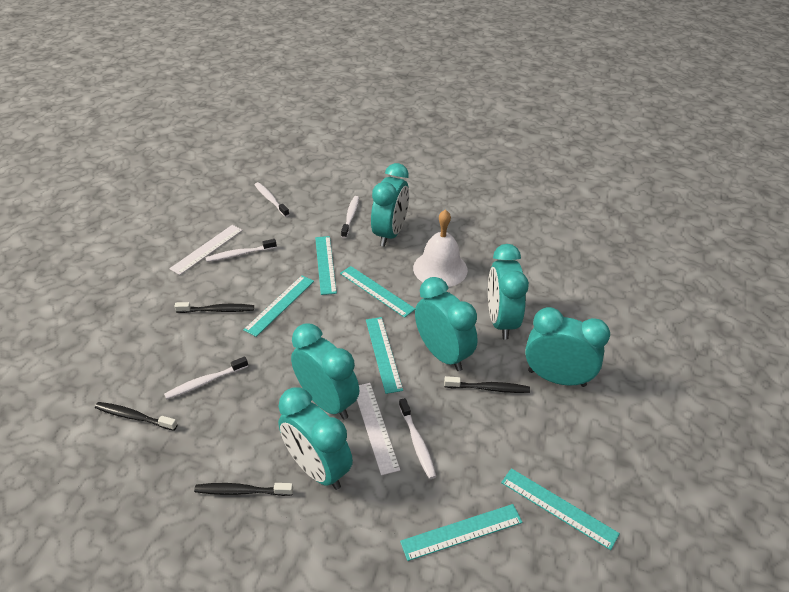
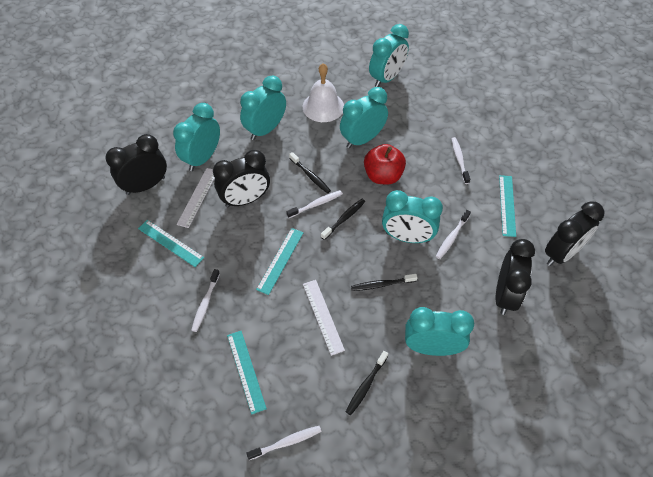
black clock: none = 0 -> [106,134,167,195] [213,150,270,208] [496,239,535,315] [545,201,604,266] = 4
red apple: none = 0 -> [364,144,406,185] = 1
turquoise ruler: [243,275,314,337] [315,236,337,295] [340,266,415,318] [366,317,403,394] [400,504,523,561] [501,468,620,550] = 6 -> [138,220,204,267] [227,331,267,414] [256,228,304,295] [499,175,516,237] = 4

